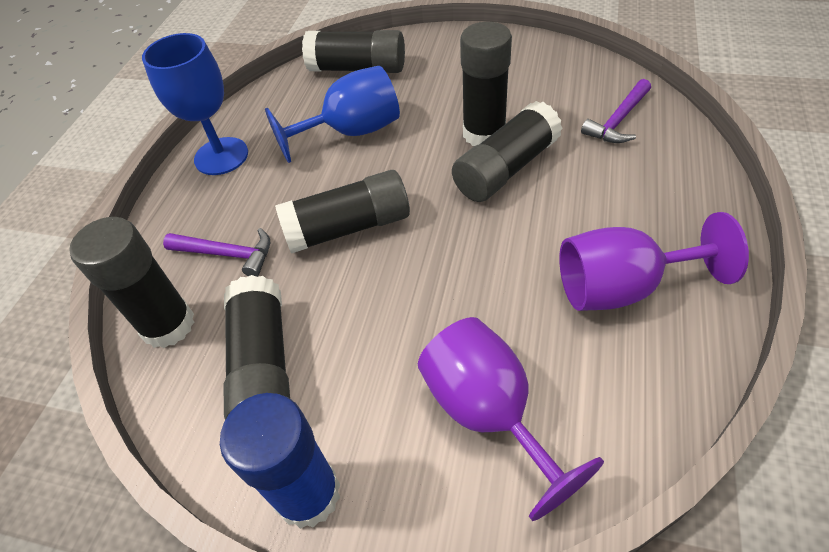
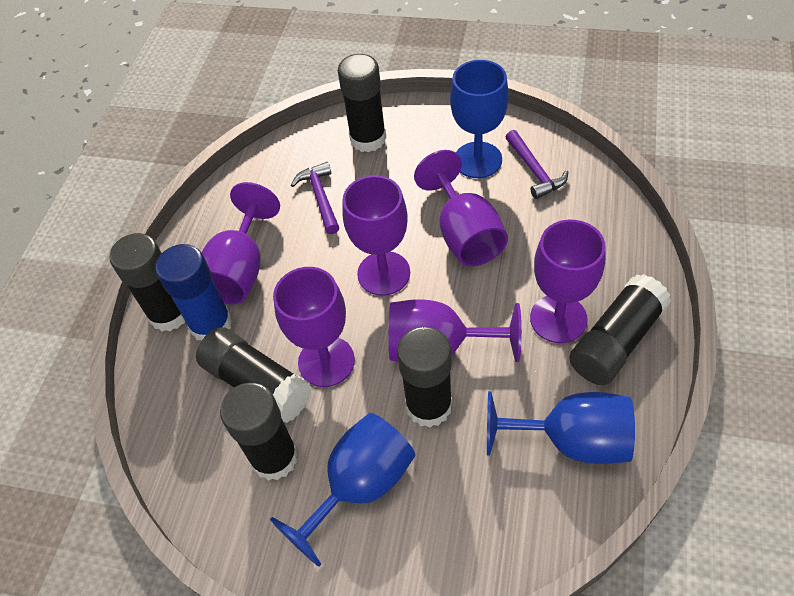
blue goblet: [142,33,248,175] [265,66,400,163] = 2 -> [270,413,415,567] [450,60,509,178] [487,391,635,464] = 3
purple goblet: [418,317,604,521] [559,212,749,311] = 2 -> [202,182,280,304] [273,267,355,387] [342,175,410,296] [389,299,522,362] [414,150,508,266] [530,220,606,343] = 6

